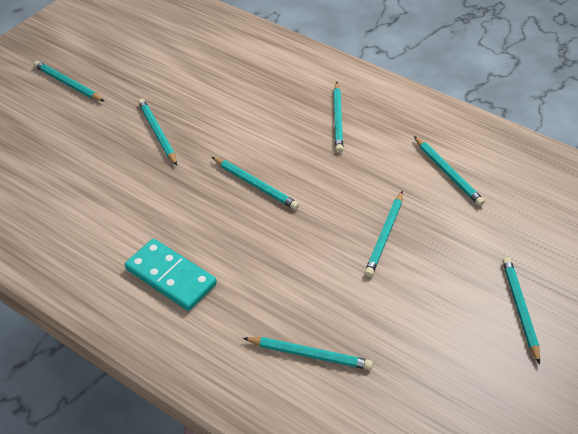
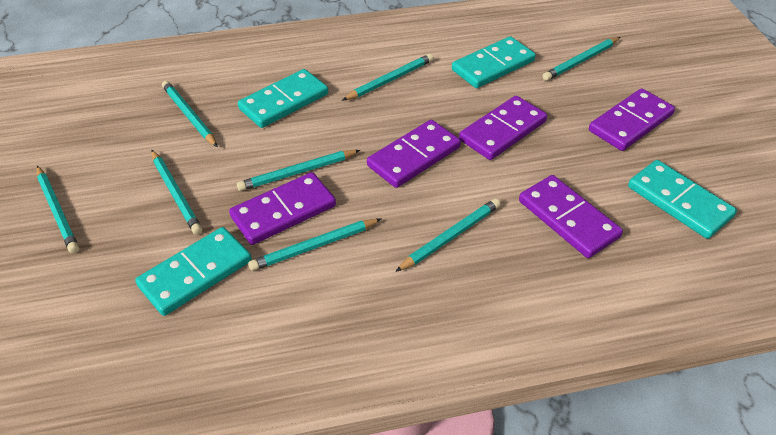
purple domino: none = 0 -> [229,172,336,245] [367,120,461,188] [459,96,547,160] [519,175,623,258] [589,88,675,151] = 5
turquoise domino: [125,239,217,311] = 1 -> [135,227,252,316] [238,69,328,128] [452,36,536,88] [628,160,737,239] = 4

